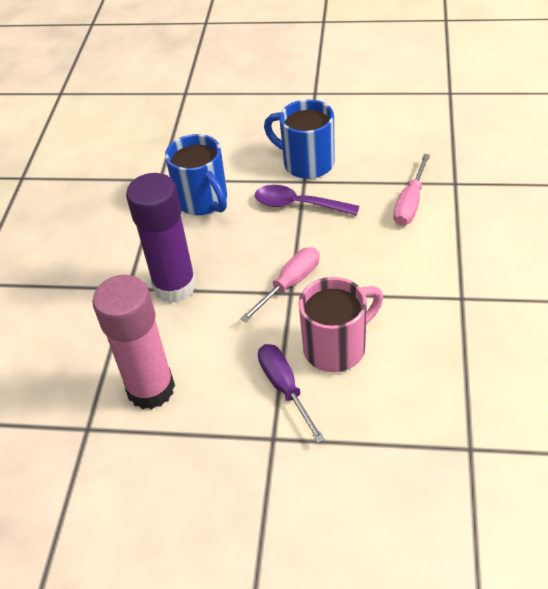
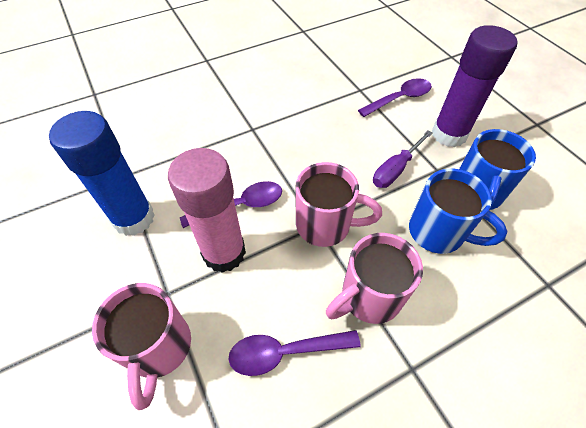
blue glue stick: none = 0 -> [49,111,155,236] = 1
pink mug: [299,277,383,372] = 1 -> [92,283,191,410] [295,162,382,247] [326,233,423,324] = 3
pink screwdriver: [240,247,320,322] [393,154,430,225] = 2 -> none = 0
purple spoon: [255,185,359,216] = 1 -> [180,181,282,228] [228,330,361,376] [358,78,432,117] = 3

